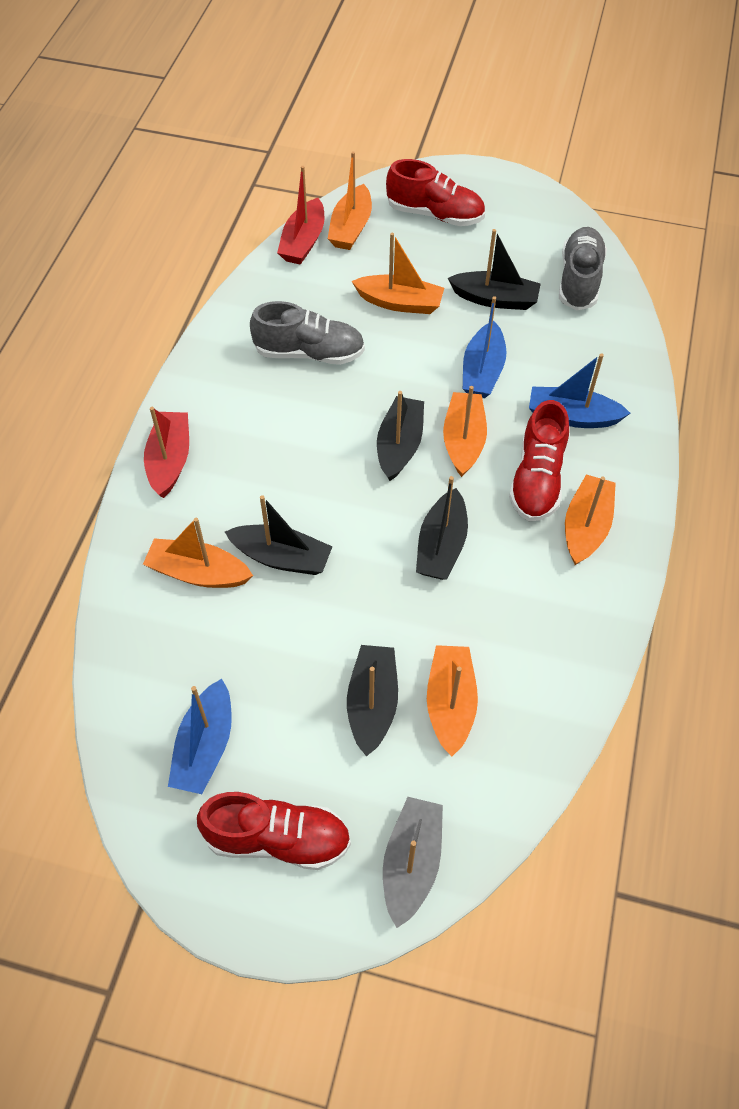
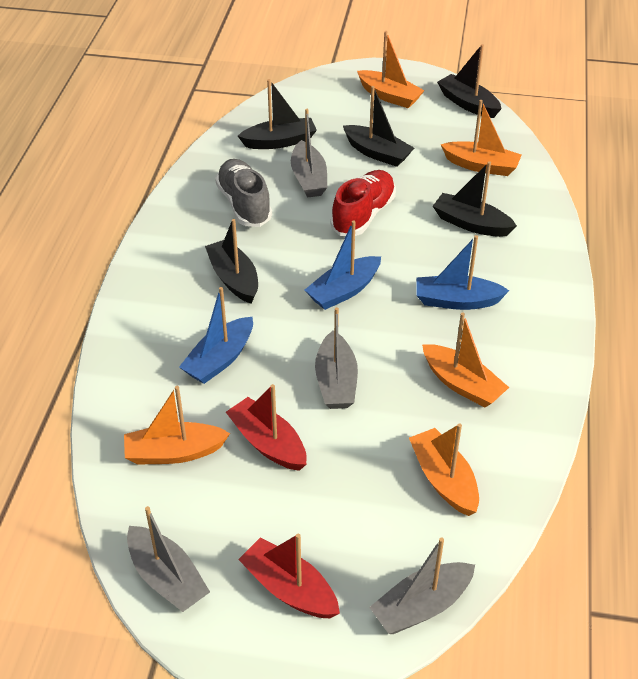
grey boat: [383,797,443,928] = 1 -> [127,506,210,612] [291,109,327,197] [315,307,358,409] [369,538,475,634] = 4
grey shoe: [250,301,365,365] [559,227,607,311] = 2 -> [215,159,272,227] = 1
orange boat: [143,518,253,588] [328,151,372,250] [352,233,444,314] [427,645,478,756] [443,386,487,477] [565,474,616,565] = 6 -> [124,386,230,465] [357,31,425,108] [409,424,479,516] [422,312,509,407] [441,100,521,176] = 5
red shoe: [197,792,351,870] [386,159,485,226] [509,400,569,521] = 3 -> [330,170,396,236] = 1

